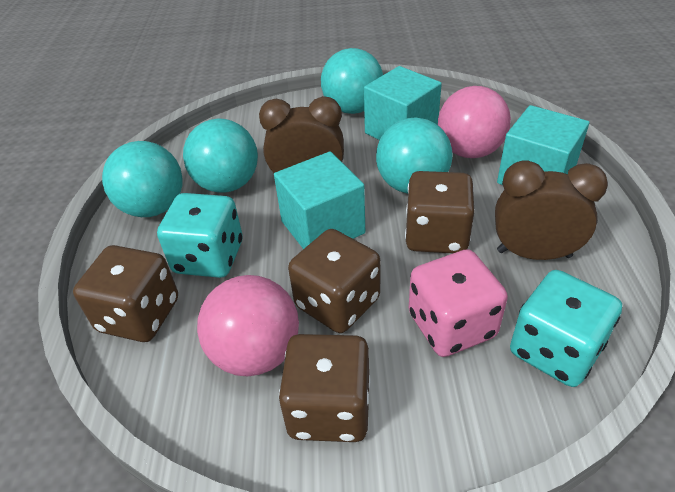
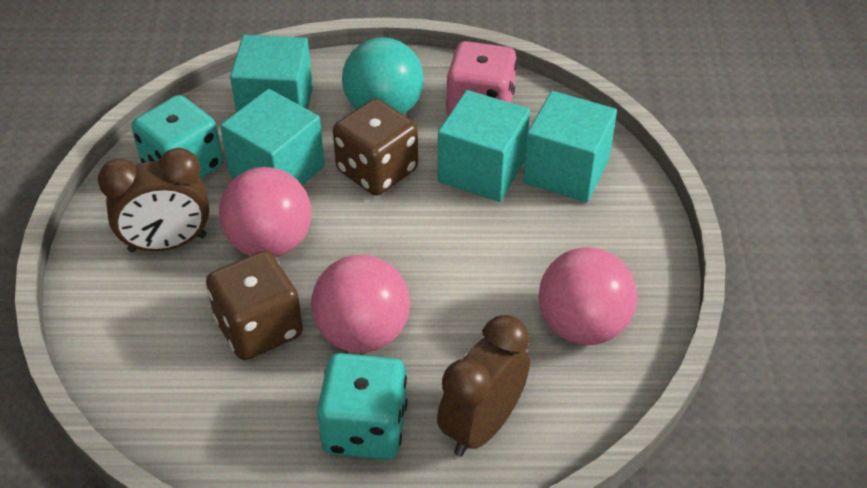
brown dice: [73,245,178,342] [279,334,371,442] [288,229,380,333] [405,171,474,253] = 4 -> [206,251,303,360] [333,99,418,195] = 2
pink ball: [197,275,299,377] [438,86,511,158] = 2 -> [219,167,312,257] [311,255,410,353] [539,247,637,345] = 3
turquoise ball: [102,141,183,217] [183,118,258,193] [321,48,383,114] [376,117,453,194] = 4 -> [342,37,424,114] = 1
turquoise cube: [274,151,365,249] [364,66,442,140] [497,105,589,185] = 3 -> [220,89,325,185] [230,35,313,112] [438,90,530,202] [523,91,617,202] = 4

